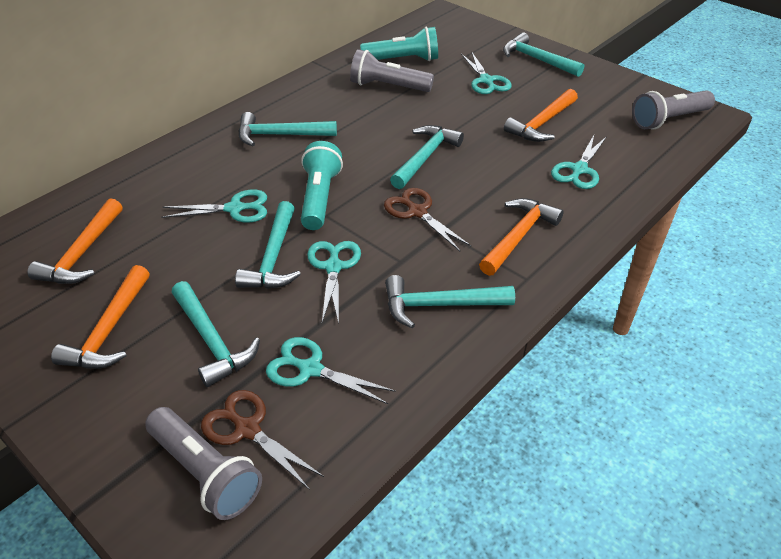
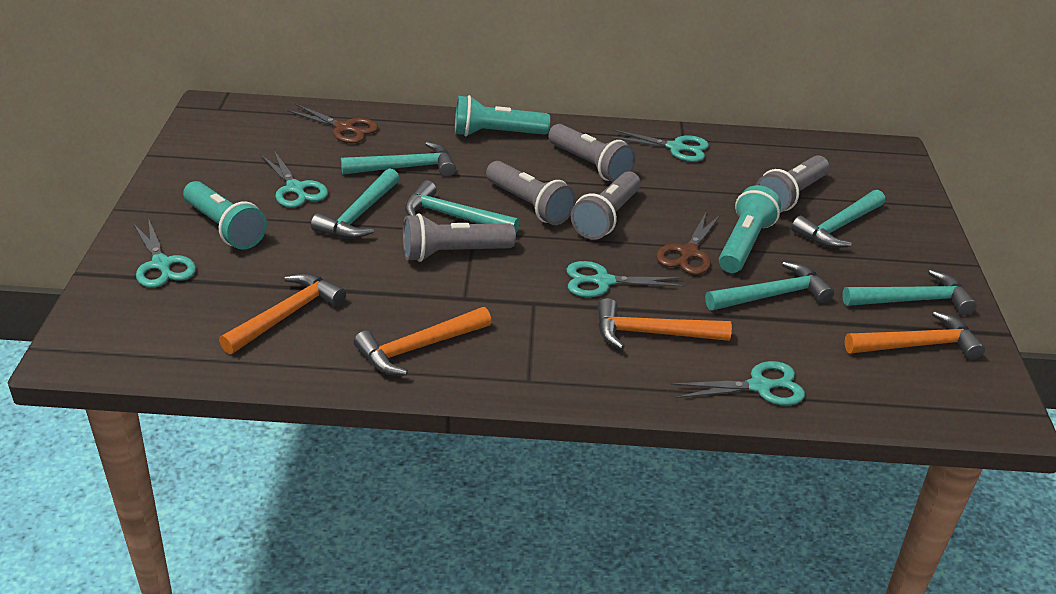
grey flashlight: [145,407,262,520] [350,49,434,92] [632,90,715,129] = 3 -> [403,213,516,262] [486,161,576,225] [548,124,636,182] [571,171,641,240] [756,155,829,213] = 5
turquoise flashlight: [301,141,343,230] [360,27,438,61] = 2 -> [183,181,267,250] [455,95,550,137] [719,185,781,273] = 3

